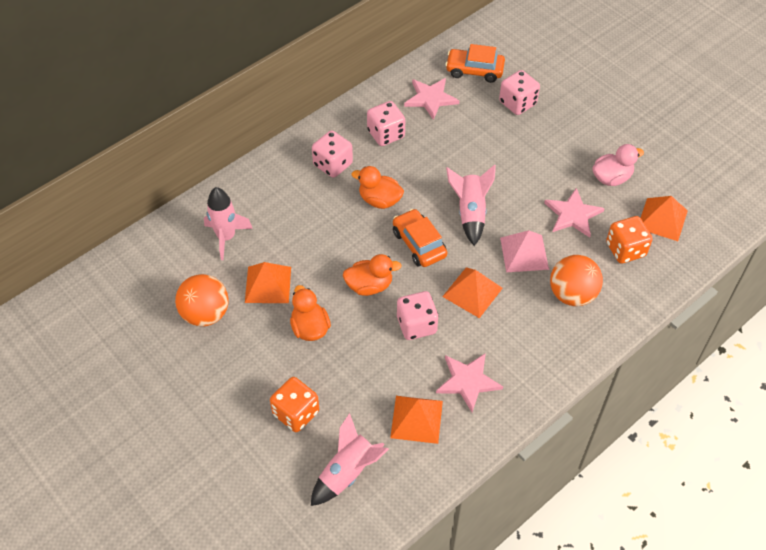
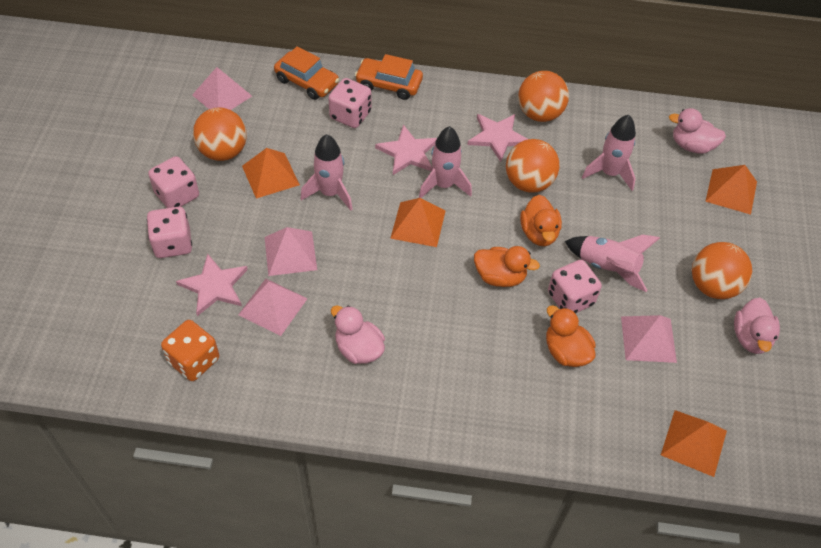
orange ball: [175,274,229,326] [550,255,603,306] = 2 -> [193,108,247,161] [506,139,559,193] [518,71,569,122] [692,242,752,299] = 4
orange dice: [270,377,319,432] [606,216,653,263] = 2 -> [161,320,219,381] = 1
pink duck: [592,144,644,186] = 1 -> [331,305,385,364] [669,108,726,154] [734,298,780,354] = 3
pink pyramid: [500,230,549,272] = 1 -> [192,67,252,110] [238,279,308,336] [265,227,317,276] [621,315,677,363] = 4
pink rocket: [204,187,253,260] [311,413,389,506] [446,164,496,246] = 3 -> [301,134,353,211] [419,126,472,198] [565,235,660,292] [582,115,636,191] = 4

